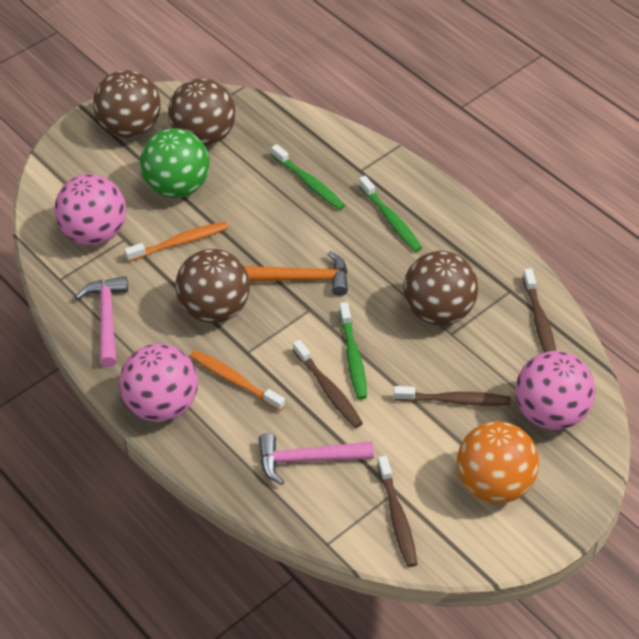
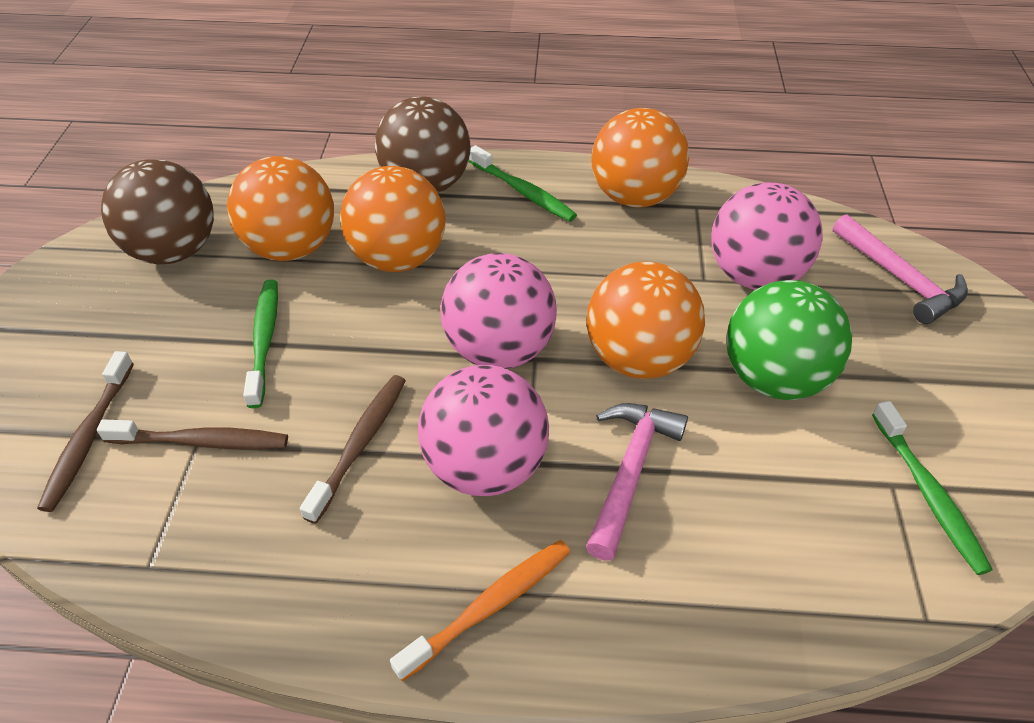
brown ball: [93,70,161,138] [168,79,236,146] [175,249,250,323] [404,251,478,325] = 4 -> [101,159,214,265] [375,96,471,193] = 2
brown toothbrush: [293,340,363,428] [377,456,418,567] [394,386,511,406] [523,268,556,352] = 4 -> [37,351,134,512] [97,420,288,449] [300,375,406,524] = 3
orange ball: [457,421,539,504] = 1 -> [227,156,334,261] [340,166,445,272] [587,261,705,379] [591,108,689,208] = 4
orange hammer: [245,251,348,296] = 1 -> none = 0
orange toothbrush: [124,222,228,262] [190,350,285,411] = 2 -> [390,540,571,681] = 1

